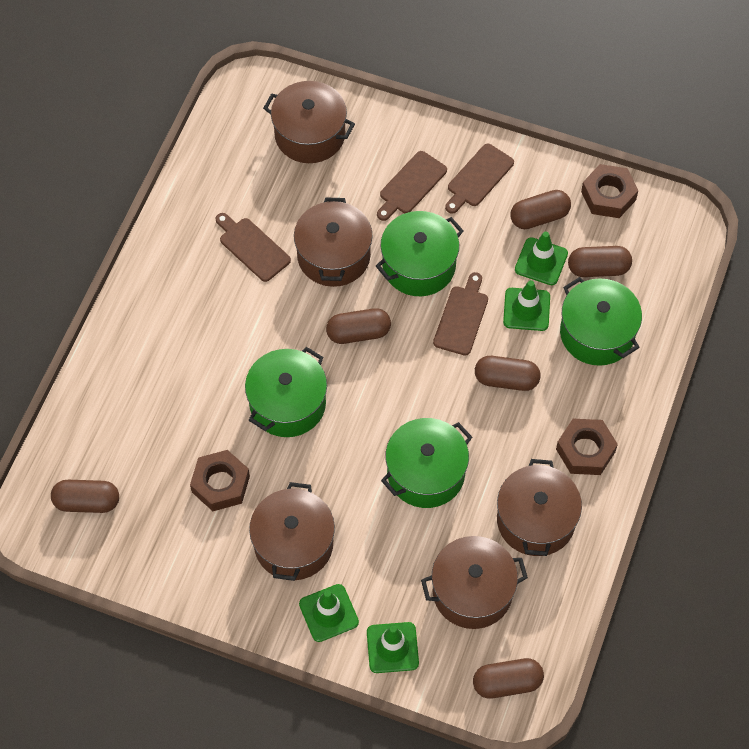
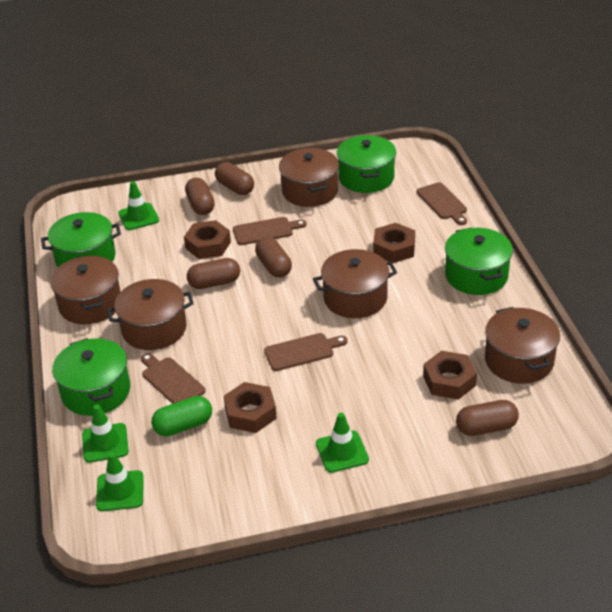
brown capsule: [51,480,119,513] [326,308,391,344] [473,658,544,699] [475,356,541,391] [510,190,571,229] [568,246,632,277] = 6 -> [185,178,215,215] [187,258,240,289] [215,162,254,195] [255,237,292,278] [456,400,519,436] = 5
brown nut: [190,450,250,511] [556,419,618,475] [581,164,638,218] = 3 -> [184,220,231,259] [224,382,277,433] [373,223,415,263] [423,351,477,400] = 4
green capsule: none = 0 -> [151,396,212,436] = 1

